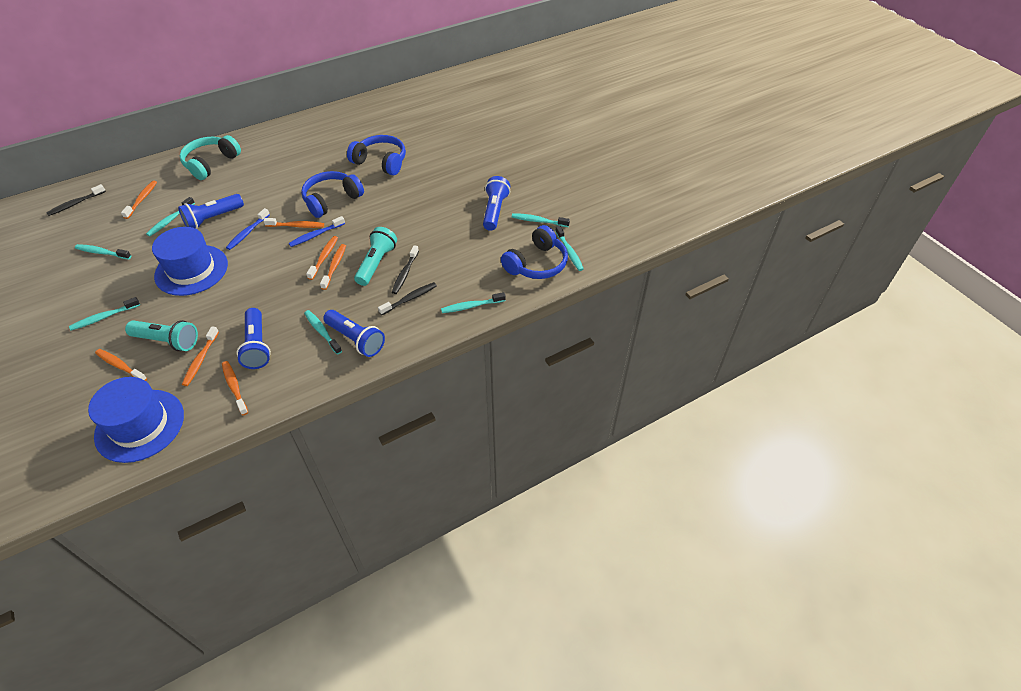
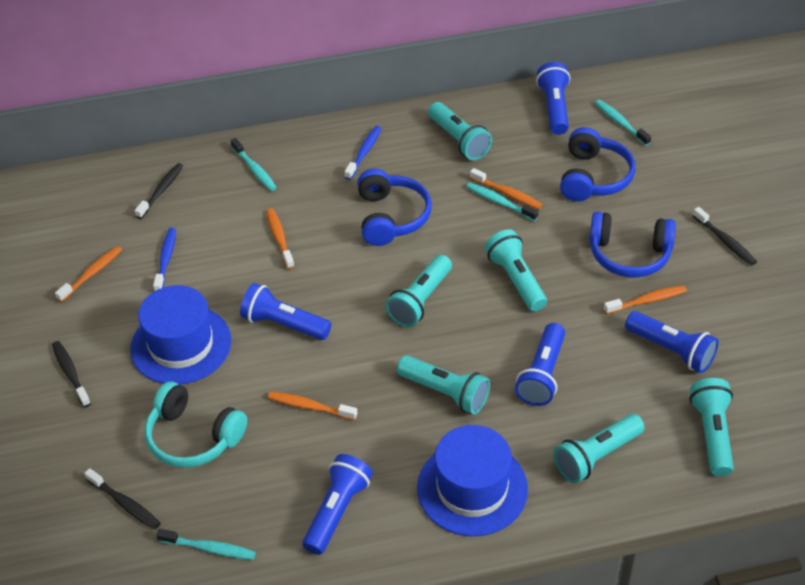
black toothbrush: [46,184,106,216] [378,282,437,315] [392,245,419,294] = 3 -> [52,341,91,407] [84,468,161,529] [135,163,183,219] [693,207,757,265] = 4
blue flashlight: [178,194,244,229] [236,308,271,369] [323,310,385,357] [483,176,510,231] = 4 -> [240,283,331,340] [302,454,373,555] [515,323,565,406] [536,62,570,135] [625,311,719,373] = 5
orange toothbrush: [95,349,147,381] [121,181,157,219] [182,326,219,386] [222,361,248,416] [264,218,324,228] [306,236,338,280] [320,244,346,290] = 7 -> [55,246,122,302] [266,208,295,269] [268,392,357,420] [470,168,543,209] [604,285,687,314] = 5
turquoise flashlight: [125,320,198,351] [354,227,397,286] = 2 -> [385,255,452,327] [397,355,490,414] [428,102,492,160] [485,229,547,311] [553,414,645,483] [690,378,734,476] = 6
turquoise toothbrush: [69,297,140,331] [75,244,131,260] [146,197,195,237] [304,310,342,355] [441,292,506,313] [512,213,570,227] [555,226,584,271] = 7 -> [156,529,256,560] [231,138,277,191] [466,182,538,221] [595,100,651,146] = 4

